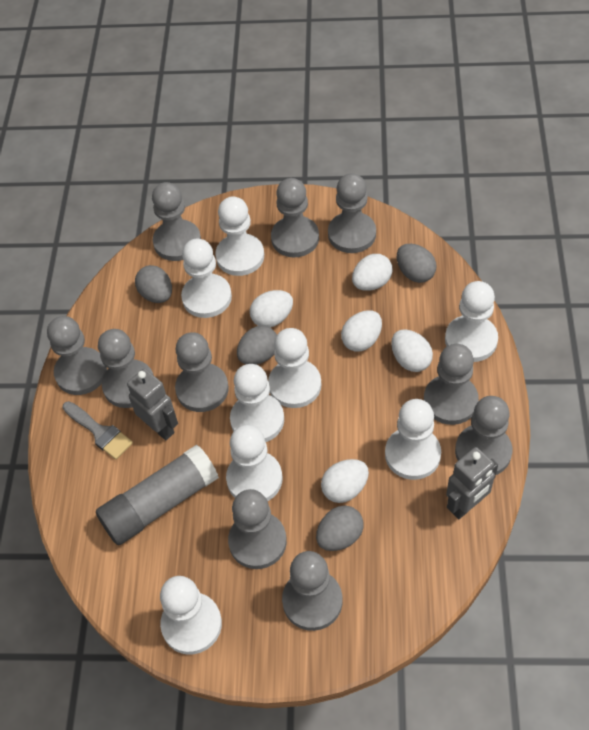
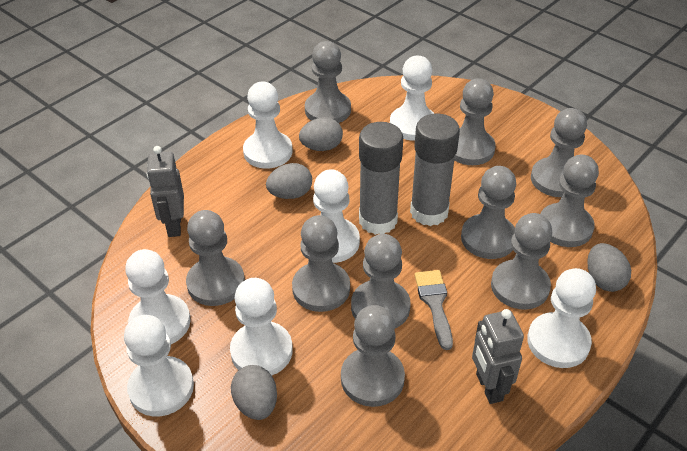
grey glue stick: [96,444,219,545] = 1 -> [359,122,403,235] [410,114,460,226] = 2
white egg: [250,290,293,328] [321,459,369,503] [341,310,382,352] [352,254,392,291] [391,330,433,372] = 5 -> none = 0
white pawn: [160,576,222,655] [181,239,232,318] [215,196,264,276] [226,425,282,501] [230,364,284,442] [268,328,321,408] [385,399,441,480] [445,281,498,362] = 8 -> [124,315,194,417] [125,249,191,344] [230,278,293,375] [243,82,292,169] [313,169,360,263] [390,56,435,141] [527,268,596,368] = 7

